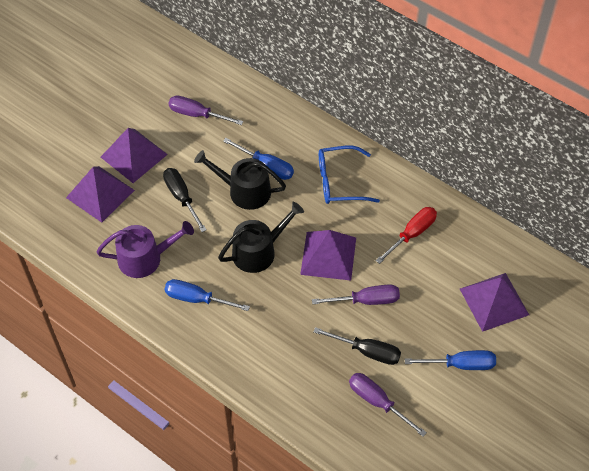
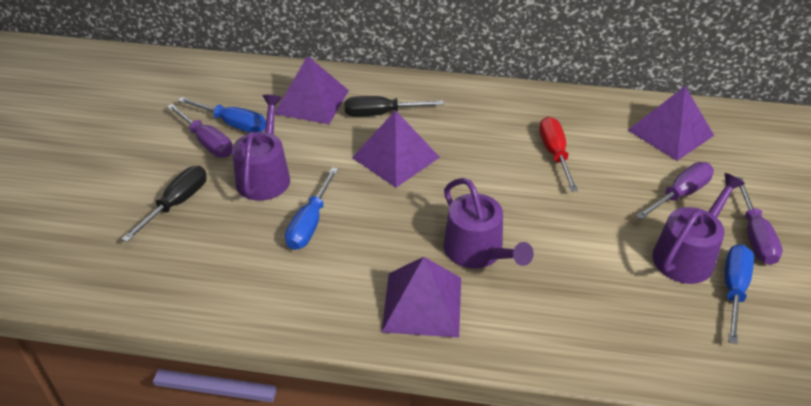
black watering can: [194,150,286,210] [218,202,304,273] = 2 -> none = 0
blue glasses: [319,146,380,204] = 1 -> none = 0
purple watering can: [96,221,194,278] = 1 -> [232,95,290,201] [443,178,534,268] [652,173,745,284] = 3

